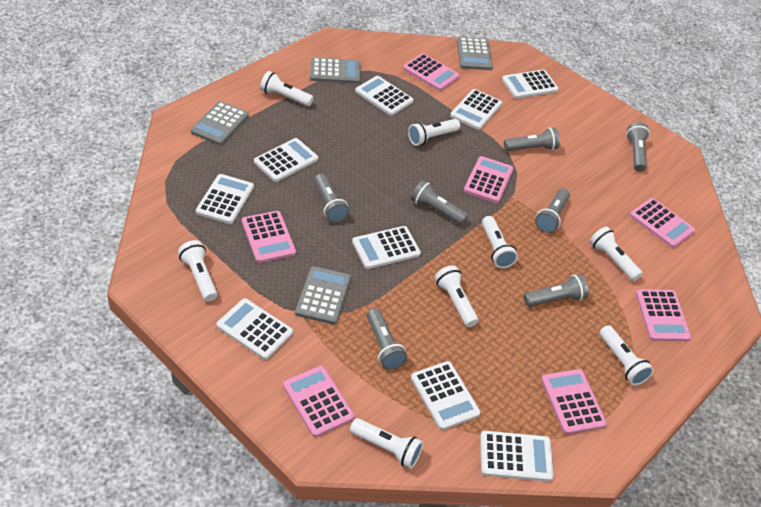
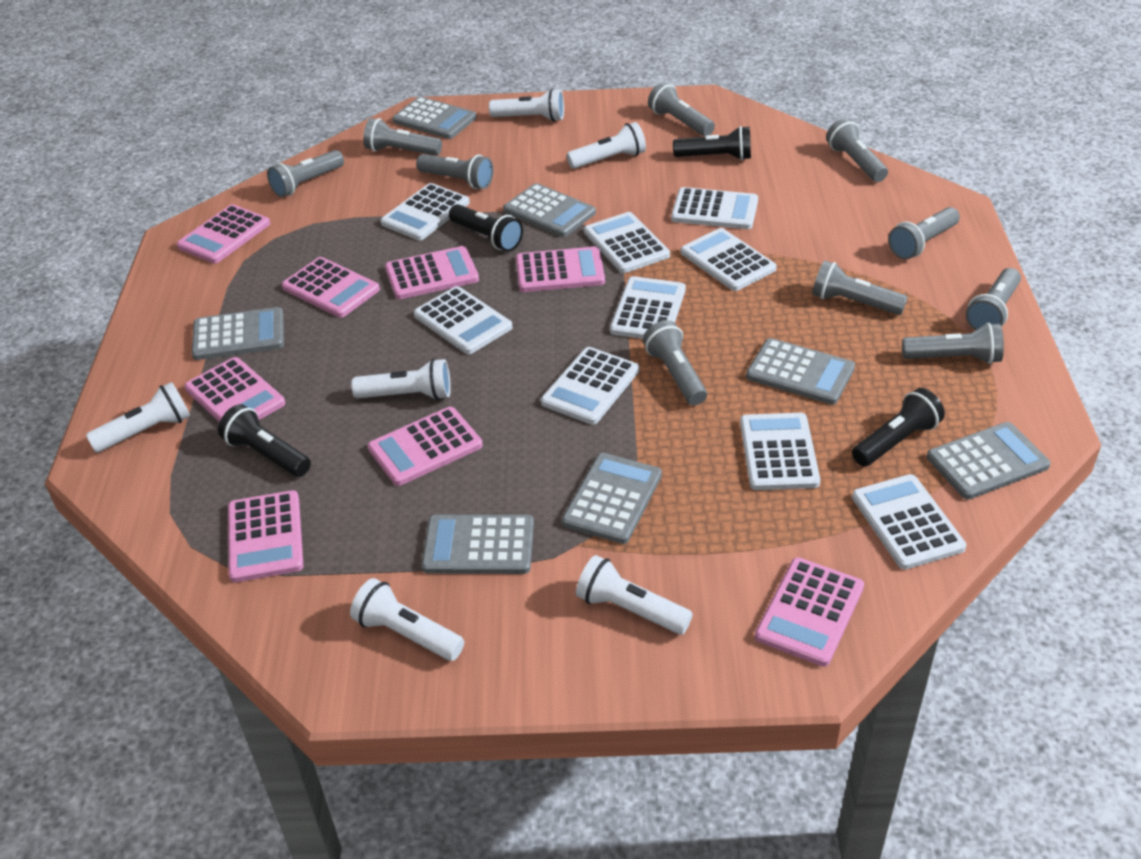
black flashlight: none = 0 -> [218,404,311,477] [449,204,523,252] [673,126,751,160] [852,388,945,466] = 4
grey calculator: [191,101,249,145] [295,266,351,324] [310,57,361,84] [457,37,493,70] = 4 -> [192,307,284,360] [393,97,477,139] [422,515,534,574] [503,183,596,237] [562,453,662,544] [746,338,855,405] [927,422,1051,500] = 7
grey flashlight: [314,174,349,223] [367,308,407,369] [411,180,468,225] [504,127,560,151] [523,274,589,307] [535,188,570,233] [626,122,650,172] = 7 -> [267,150,344,197] [363,118,442,156] [416,154,494,189] [643,320,707,405] [648,82,715,136] [812,261,908,315] [826,118,888,182] [888,207,960,259] [902,323,1004,364] [966,268,1021,330] = 10
pink calculator: [242,211,296,263] [283,366,355,437] [403,53,460,91] [464,156,514,203] [541,369,607,434] [630,198,695,248] [636,289,691,341] = 7 -> [177,204,270,263] [184,357,285,423] [228,490,304,582] [282,257,380,318] [368,407,483,486] [385,246,479,299] [516,247,605,292] [755,557,864,667] = 8
white flashlight: [178,240,218,302] [260,71,314,106] [350,418,423,469] [408,119,460,146] [435,265,478,327] [482,216,518,268] [590,226,643,281] [599,325,654,385] = 8 -> [86,382,190,452] [350,578,464,661] [351,359,451,400] [489,89,564,122] [567,122,646,169] [576,555,693,635] = 6

